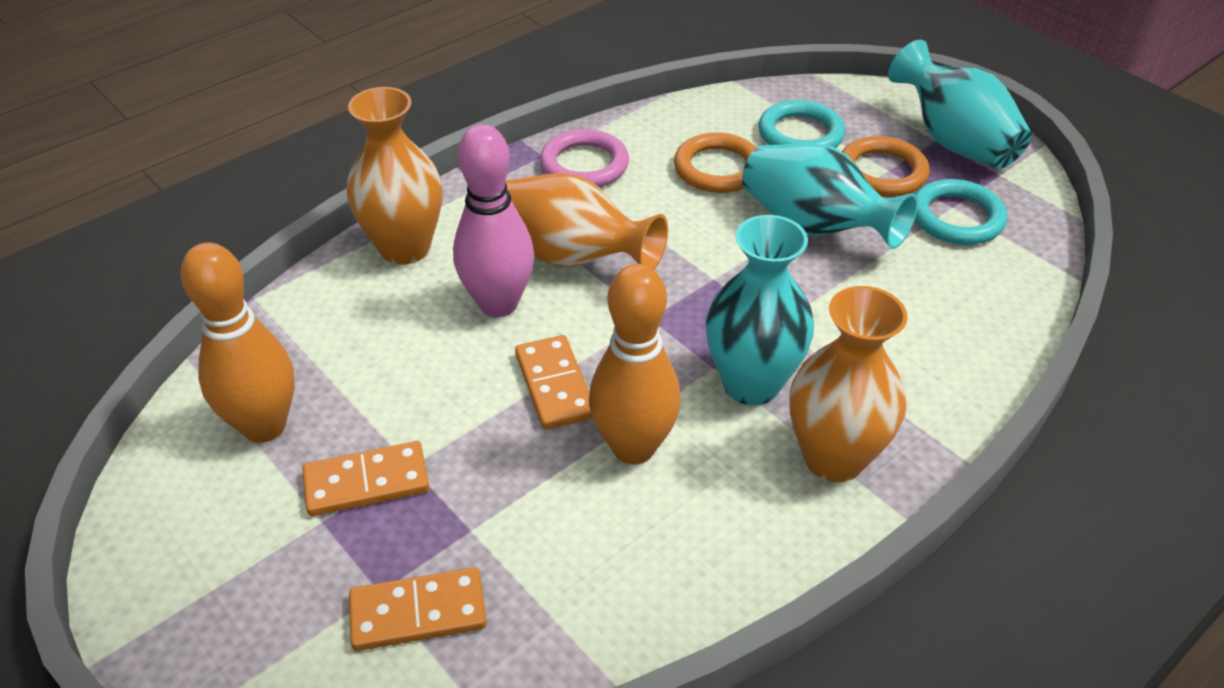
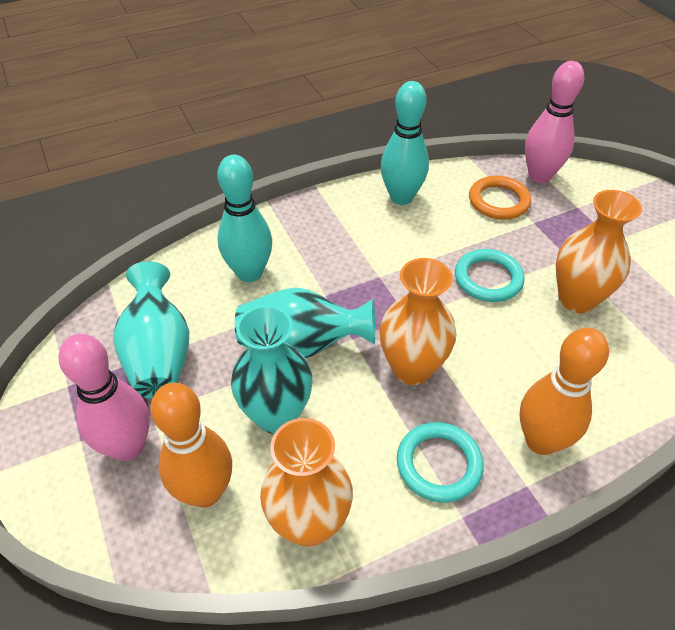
orange domino: [302,441,429,516] [349,567,487,651] [515,335,593,430] = 3 -> none = 0
orange ring: [674,132,757,193] [842,136,930,197] = 2 -> [469,176,531,220] = 1
pink bowling pin: [453,124,534,317] = 1 -> [59,334,150,461] [525,61,584,183] = 2
pink ring: [540,129,629,187] = 1 -> none = 0
turquoise bowling pin: none = 0 -> [217,155,272,282] [381,81,429,205] = 2

